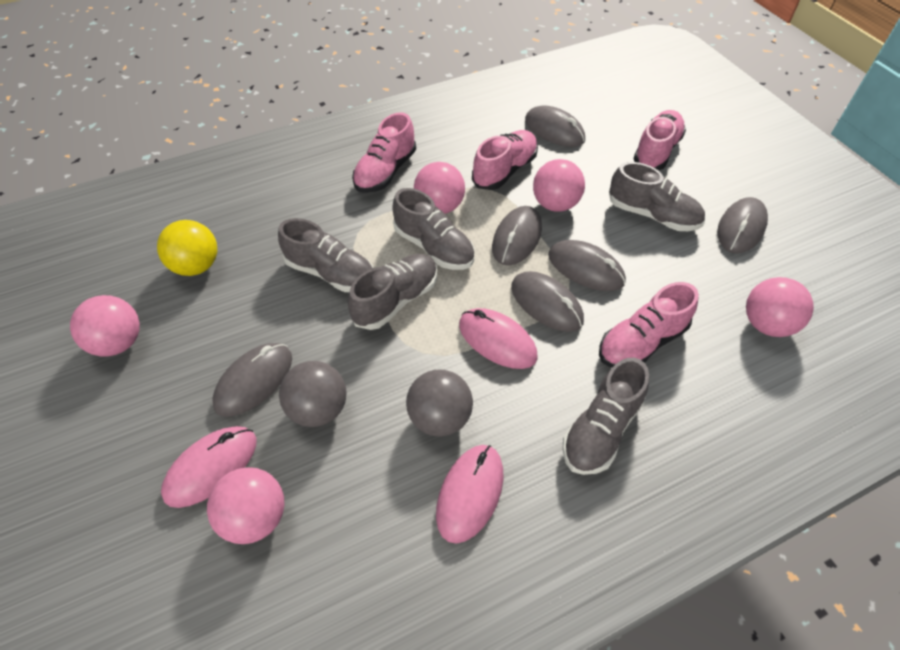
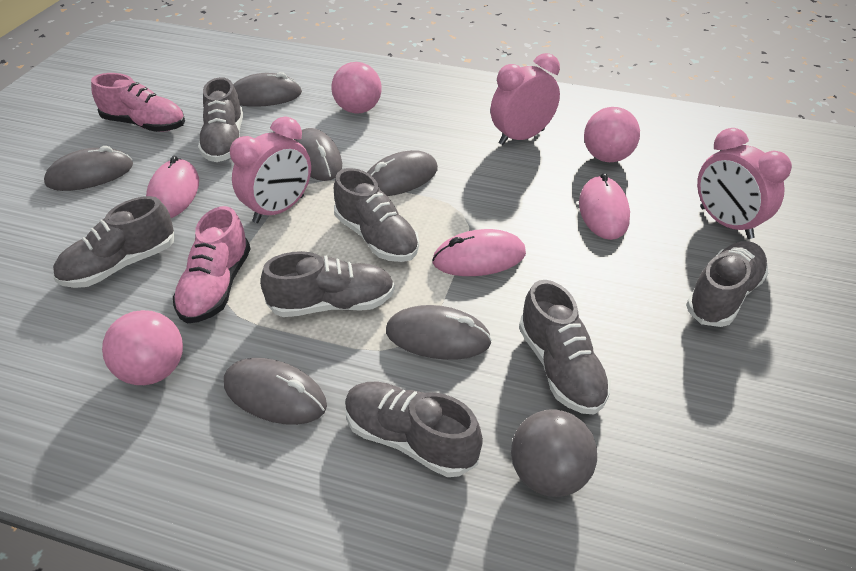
grey ball: [279,361,347,427] [406,370,473,437] = 2 -> [511,409,597,497] = 1
grey shoe: [278,218,373,292] [348,254,437,330] [392,188,475,270] [562,358,649,475] [609,162,705,231] = 5 -> [53,196,174,288] [198,77,243,162] [260,251,395,317] [334,168,419,262] [345,382,483,477] [519,280,611,414] [686,241,769,327] = 7
pink ball: [70,295,140,356] [207,467,285,544] [414,162,465,214] [533,159,585,212] [746,277,814,337] = 5 -> [102,310,183,385] [331,62,382,114] [584,107,640,162] = 3
pink clock: none = 0 -> [230,116,311,223] [490,53,560,145] [697,128,792,239] = 3
pink shoe: [352,112,416,193] [472,130,538,190] [599,282,699,368] [633,110,686,171] = 4 -> [91,73,185,132] [173,206,250,323] = 2
yellow ball: [157,220,217,276] = 1 -> none = 0

